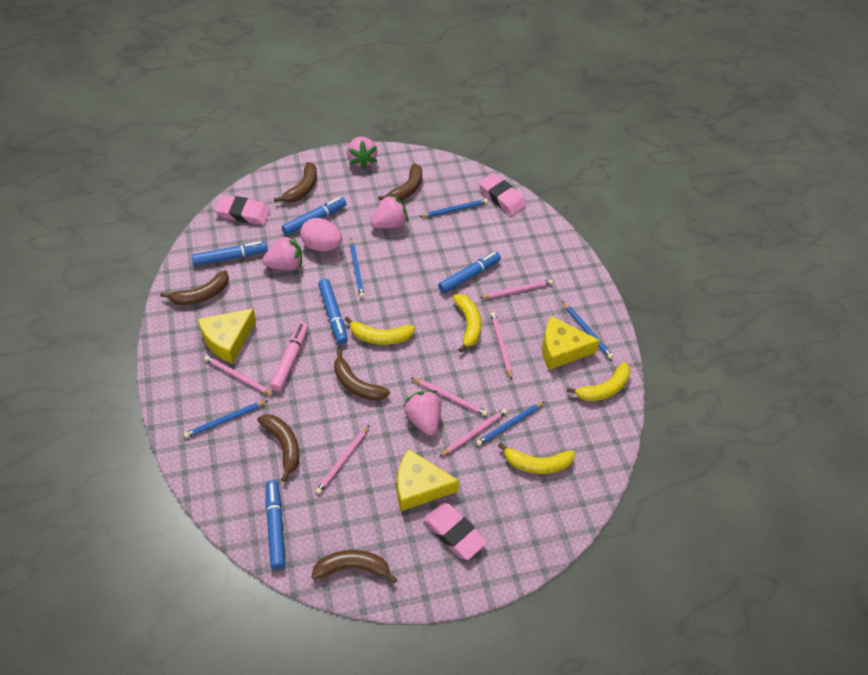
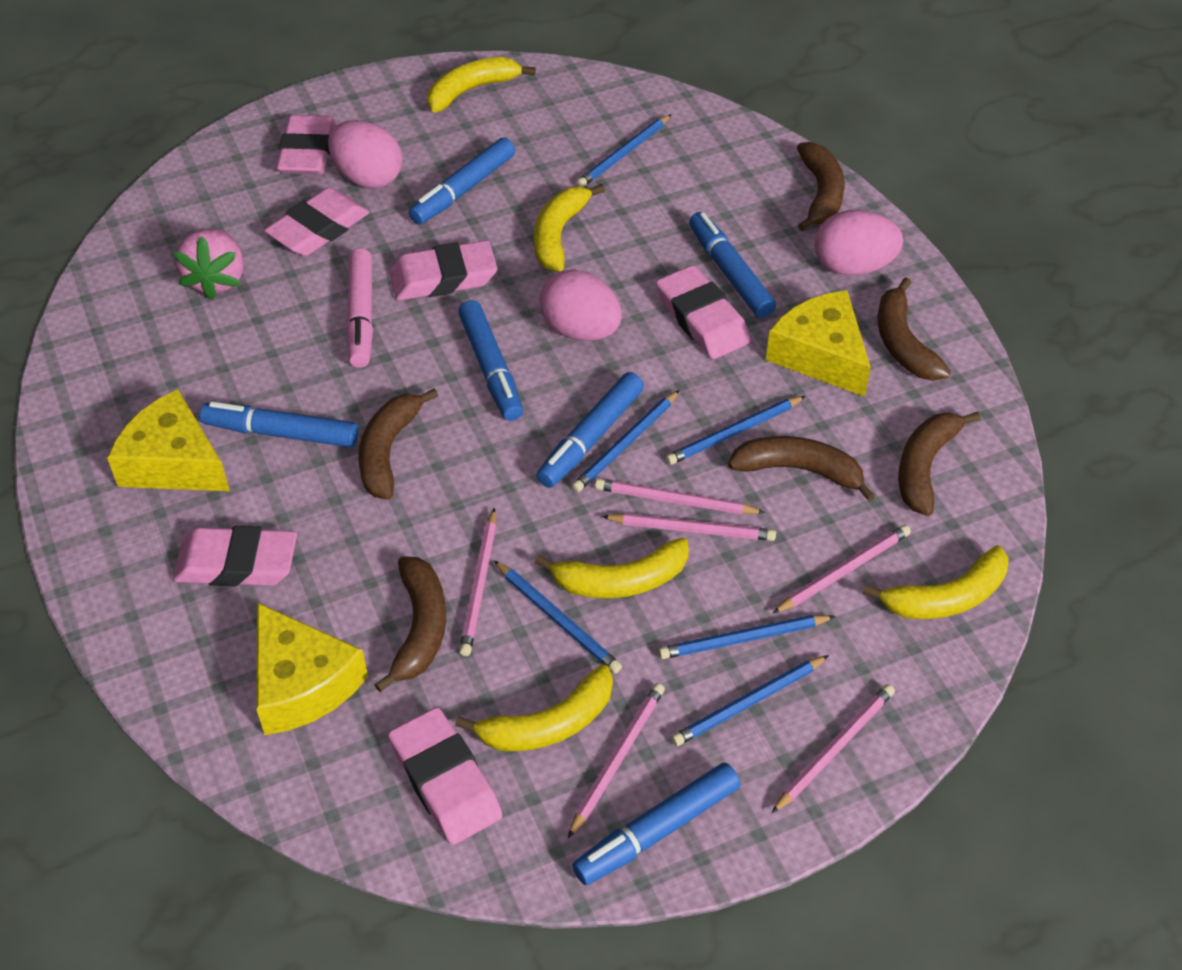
blue marker: [191,241,268,266] [266,480,286,569] [282,197,347,236] [318,279,348,344] [438,252,501,293] = 5 -> [200,402,358,447] [409,137,515,225] [458,300,523,421] [536,372,644,488] [572,763,740,885] [689,212,776,318] = 6
blue pencil: [184,401,267,438] [350,238,365,298] [419,199,488,217] [476,402,544,446] [562,301,613,359] = 5 -> [494,561,622,673] [572,390,679,492] [577,114,671,187] [659,615,835,659] [666,396,805,465] [671,655,829,746] = 6
pink egg: [300,218,342,252] = 1 -> [328,120,402,188] [540,269,622,341] [815,210,903,276] = 3
pink eraser: [215,195,271,225] [423,503,487,560] [479,173,526,215] = 3 -> [173,526,297,586] [264,187,369,256] [276,115,335,174] [388,707,502,845] [389,240,497,301] [656,265,751,359] = 6
pink strawberry: [262,235,302,270] [347,137,377,170] [370,194,408,229] [403,390,441,435] = 4 -> [173,228,244,300] = 1
yellow banana: [345,316,415,345] [453,294,481,352] [498,442,575,474] [567,362,631,401] = 4 -> [427,57,536,112] [455,664,613,751] [534,184,605,271] [535,538,689,598] [862,545,1009,619] = 5

